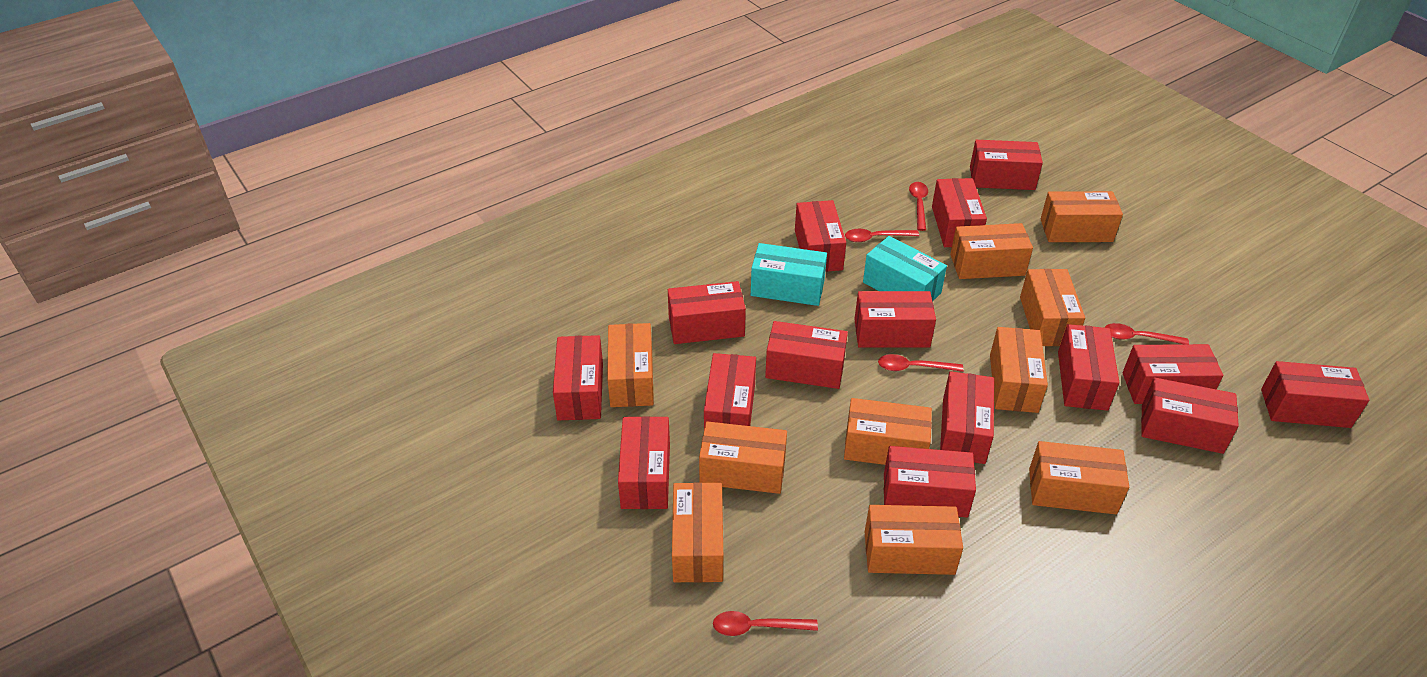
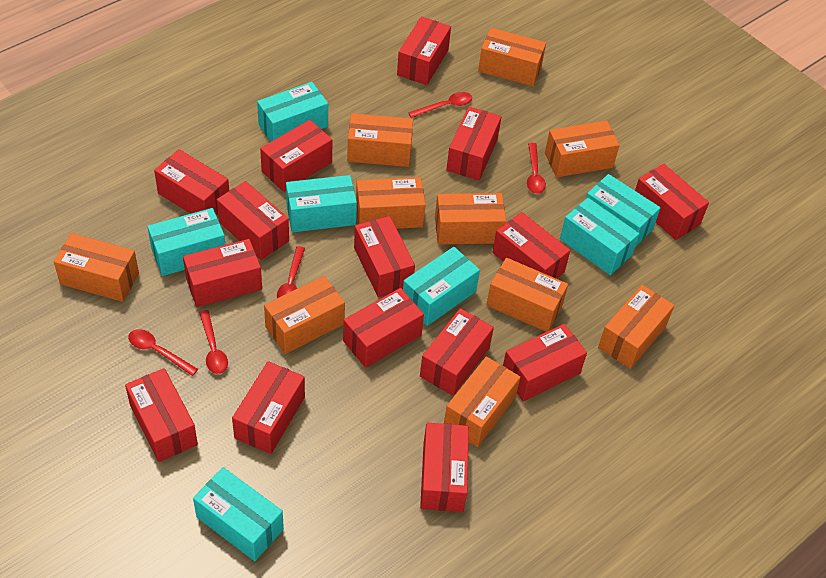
turquoise box: [751,243,827,306] [863,236,947,302] = 2 -> [147,208,225,276] [193,467,284,561] [257,82,328,142] [286,175,357,232] [403,247,480,326] [560,198,639,275] [586,174,661,247] = 7

